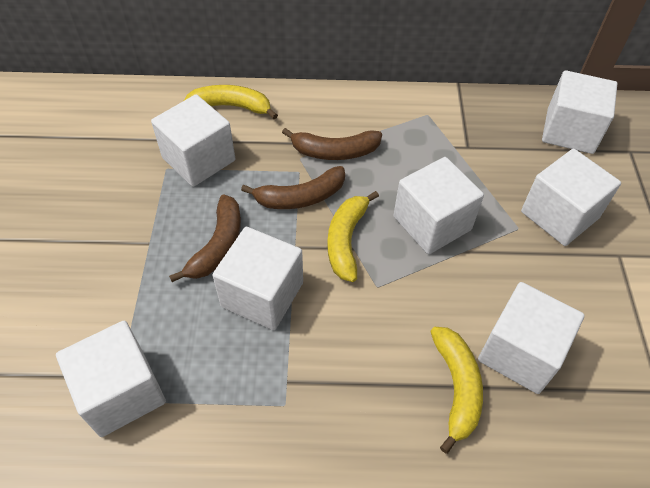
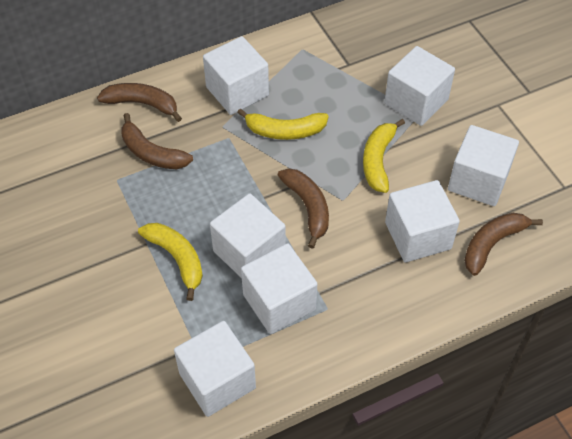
brown banana: [169,194,241,282] [241,166,345,209] [282,128,382,160] = 3 -> [97,83,182,122] [121,113,193,169] [278,169,329,249] [464,213,543,276] = 4

